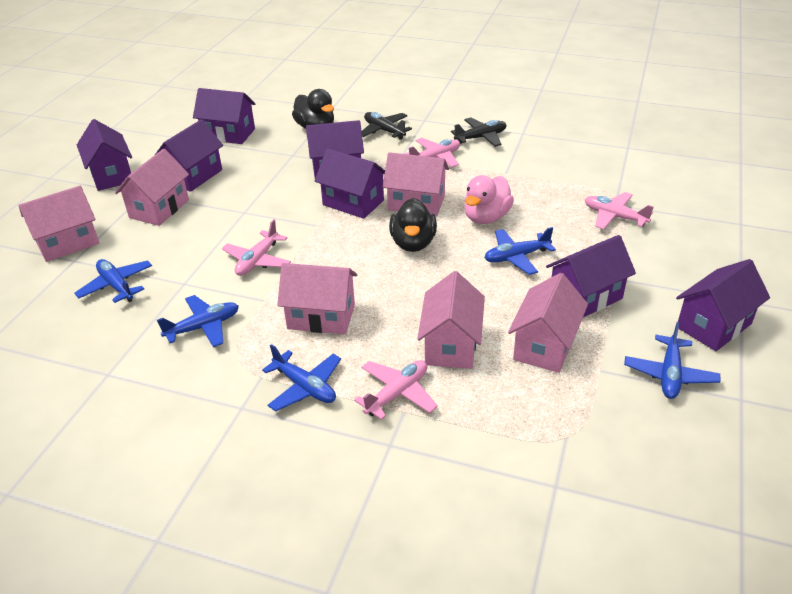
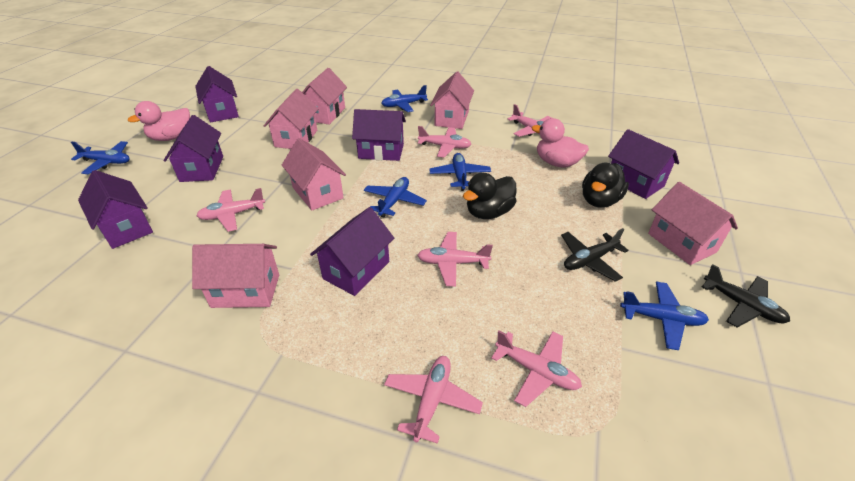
pink duck: [464,175,514,224] = 1 -> [128,101,190,141] [531,118,589,168] = 2
pink plane: [222,219,291,276] [354,360,438,420] [405,138,460,167] [585,192,654,230] = 4 -> [196,188,265,232] [384,356,483,444] [417,232,493,286] [418,126,471,157] [491,330,582,407] [507,104,552,137] = 6
purple house: [77,119,132,191] [155,119,223,192] [193,88,256,144] [306,120,364,178] [315,148,385,219] [546,235,636,317] [676,259,770,351] = 7 -> [78,170,153,249] [163,115,223,182] [195,66,239,122] [310,207,394,296] [352,109,406,161] [608,129,679,199] = 6

